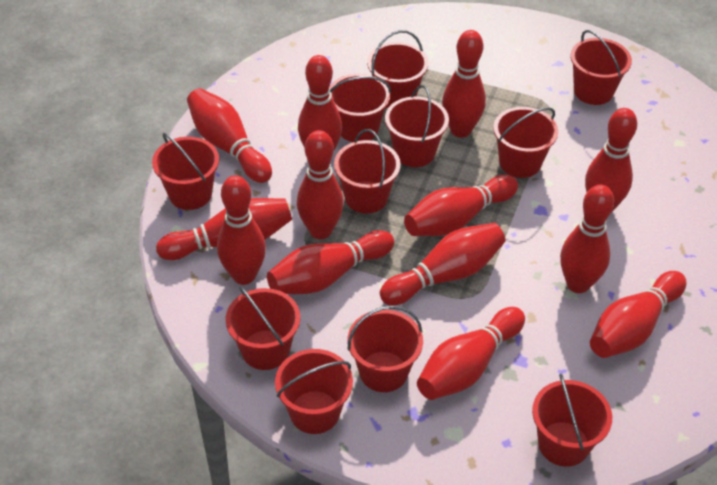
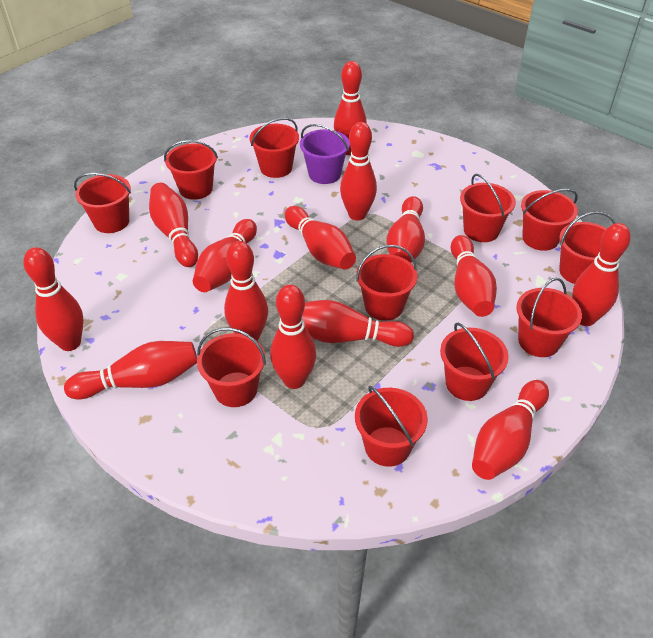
purple bucket: none = 0 -> [300,124,350,184] = 1
red bowling pin: [156,198,292,260] [187,88,272,183] [217,175,266,285] [267,230,394,294] [297,130,344,239] [298,55,342,152] [380,223,505,305] [404,175,518,236] [417,307,525,400] [442,30,486,138] [560,185,614,293] [585,108,637,213] [590,271,686,358] = 13 -> [23,247,84,351] [64,341,197,399] [149,183,198,267] [193,219,257,292] [224,241,268,341] [270,285,316,389] [285,206,356,270] [302,300,414,347] [334,61,367,155] [340,122,377,220] [386,196,425,263] [451,235,497,317] [472,380,549,480] [572,223,630,326] = 14

